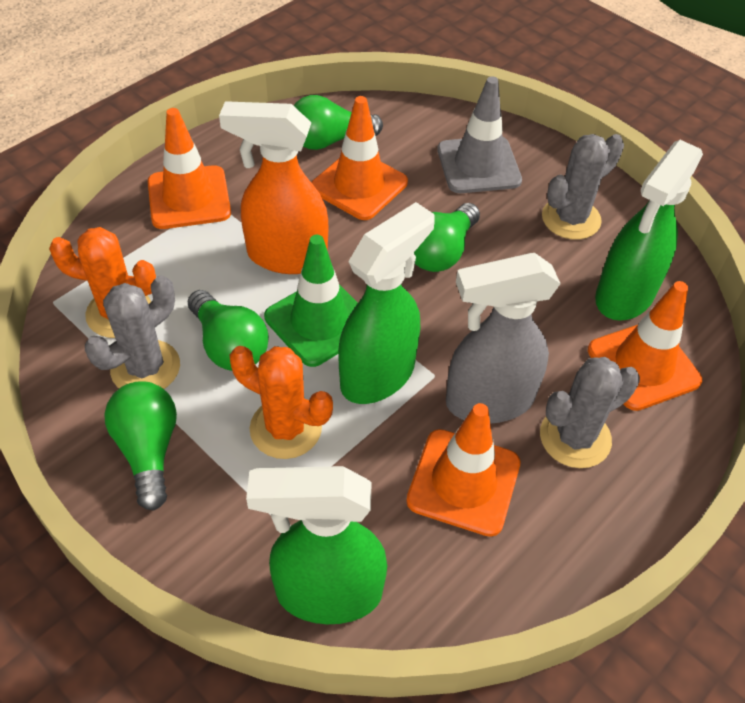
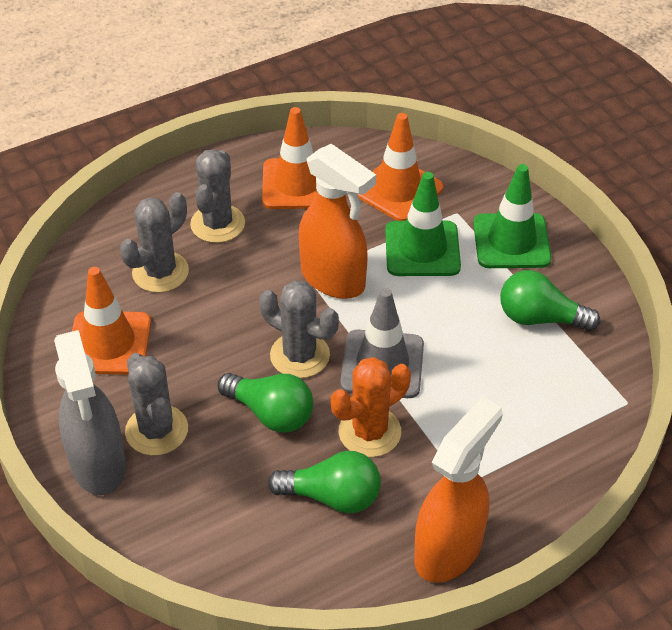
green light bulb: [104,382,177,511] [188,290,269,371] [294,95,383,150] [414,203,480,272] = 4 -> [218,373,313,433] [268,451,381,513] [500,270,600,331] = 3
green spray bottle: [246,466,387,624] [338,202,435,404] [595,140,703,321] = 3 -> none = 0
green traffic cone: [264,235,358,367] = 1 -> [385,172,461,276] [473,164,552,268] = 2
grey cactus: [85,275,180,389] [540,357,640,468] [542,134,624,240] = 3 -> [120,192,189,293] [125,353,188,456] [190,149,245,243] [259,280,339,378] = 4
orange cactus: [49,227,156,338] [230,346,333,459] = 2 -> [331,357,411,457] = 1
orange spray bottle: [219,101,328,274] = 1 -> [299,144,376,299] [414,397,503,583] = 2
orange traffic cone: [148,108,231,229] [311,96,408,220] [406,403,520,537] [588,281,702,411] = 4 -> [72,267,151,375] [262,107,319,209] [358,113,443,221] = 3

